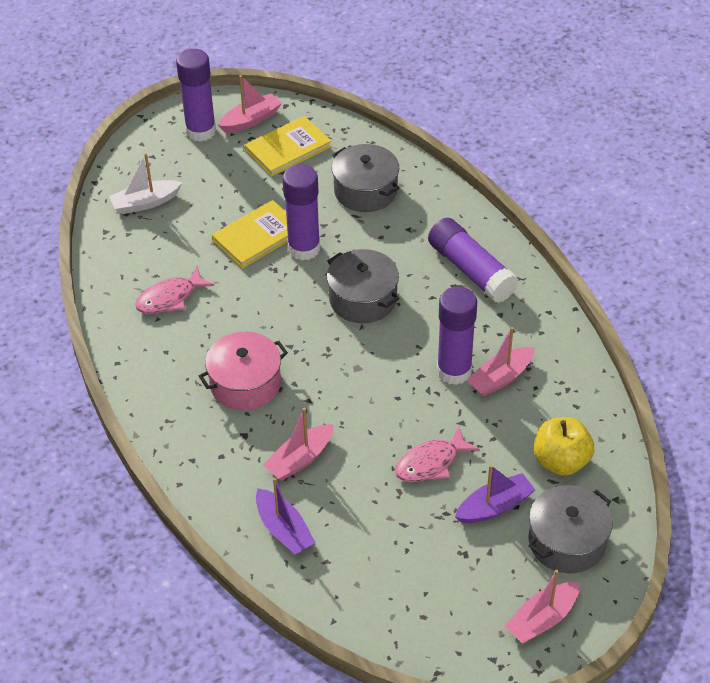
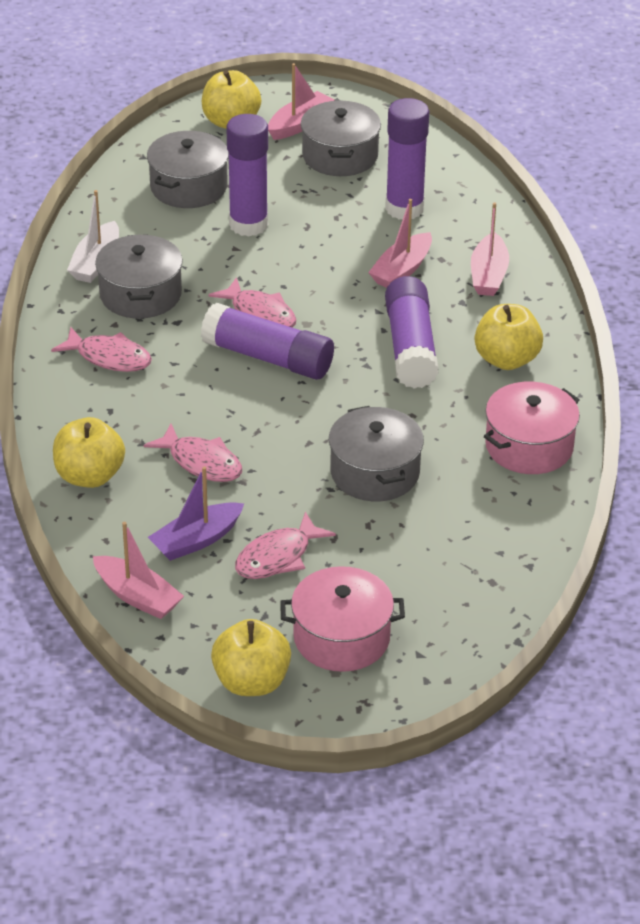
grey pot: [327,249,399,323] [332,144,399,212] [528,485,613,573] = 3 -> [95,234,183,319] [147,131,229,208] [301,101,381,176] [329,406,424,501] = 4
pink fish: [135,266,214,314] [395,426,480,482] = 2 -> [51,327,152,372] [144,424,242,482] [209,277,296,328] [235,511,336,579] = 4
pink pot: [199,332,288,410] = 1 -> [280,566,405,672] [484,382,580,474] = 2
purple boat: [256,478,316,555] [455,465,535,523] = 2 -> [148,466,244,561] = 1
yellow apple: [534,417,594,476] = 1 -> [53,417,125,488] [202,70,261,129] [211,619,291,696] [475,304,543,370] = 4
yellow book: [212,200,288,269] [245,116,332,177] = 2 -> none = 0

